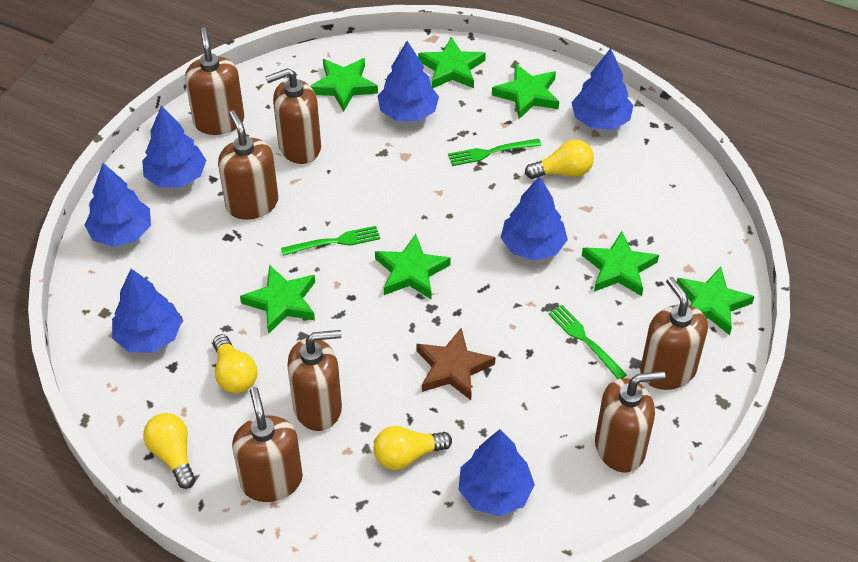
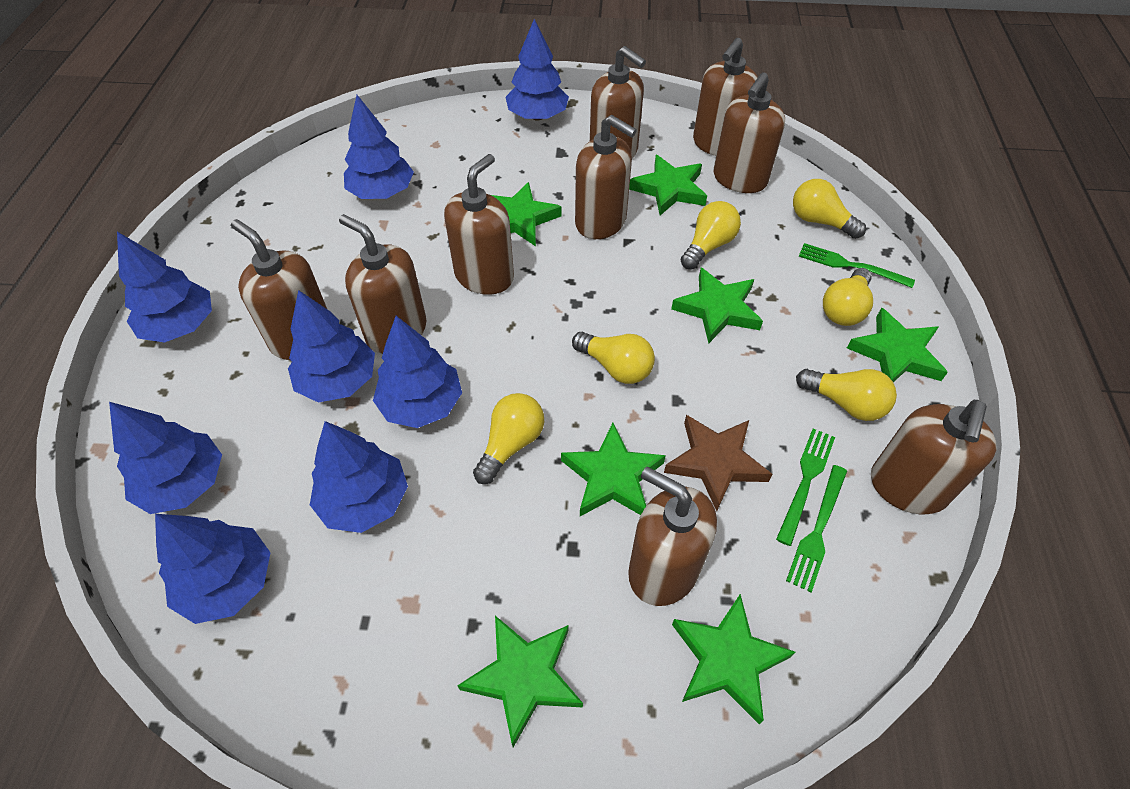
blue tree: [84,163,151,247] [112,269,182,353] [142,105,206,187] [378,41,439,121] [459,429,535,516] [501,176,568,261] [571,48,634,130] = 7 -> [109,402,222,514] [117,232,212,343] [155,514,271,624] [288,290,375,403] [310,421,408,533] [344,95,414,199] [373,316,462,428] [505,19,569,121] = 8
brown soap dispenser: [185,27,244,135] [218,110,278,220] [232,387,303,502] [265,68,321,164] [287,330,342,431] [595,371,665,473] [640,277,708,390] = 7 -> [231,219,328,360] [339,214,427,354] [444,154,514,295] [575,115,637,239] [590,46,646,159] [628,467,717,606] [693,38,758,156] [713,72,785,193] [871,400,997,515] = 9
yellow light bulb: [143,413,196,489] [213,334,257,393] [374,426,452,470] [525,139,594,179] = 4 -> [473,393,544,484] [572,332,655,384] [681,201,741,269] [793,179,866,239] [796,369,897,421] [823,268,873,326] = 6

